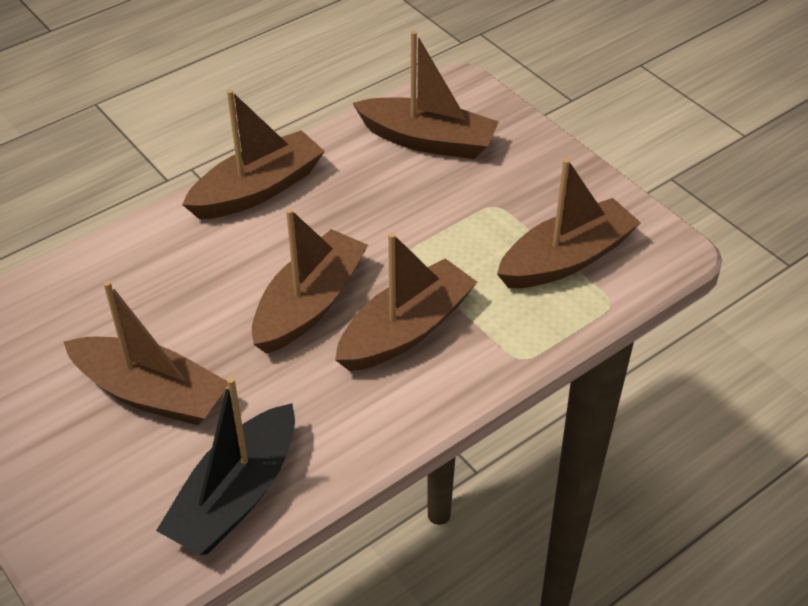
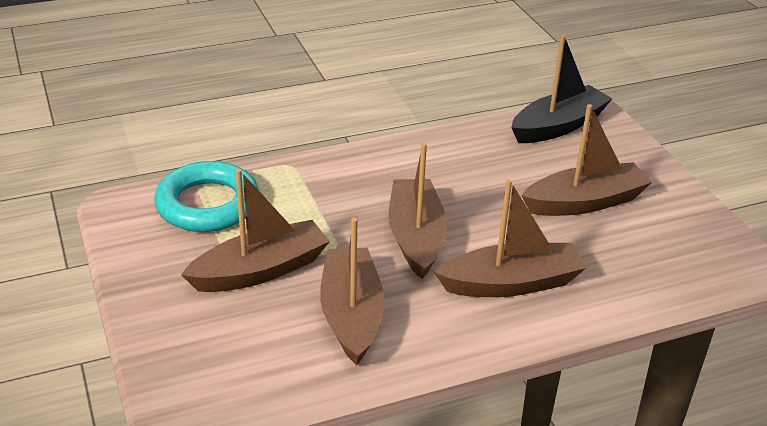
brown boat: [64,281,228,425] [182,89,325,219] [252,208,368,354] [335,232,477,371] [352,31,499,159] [497,158,641,288] = 6 -> [181,169,330,292] [320,218,385,365] [389,143,447,279] [434,179,586,297] [521,104,652,216] = 5
turquoise ring: none = 0 -> [154,161,259,232] = 1

